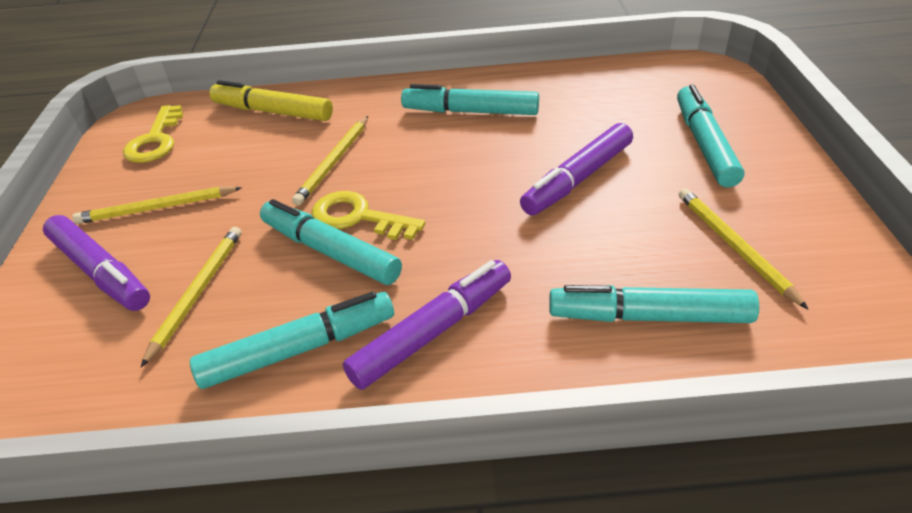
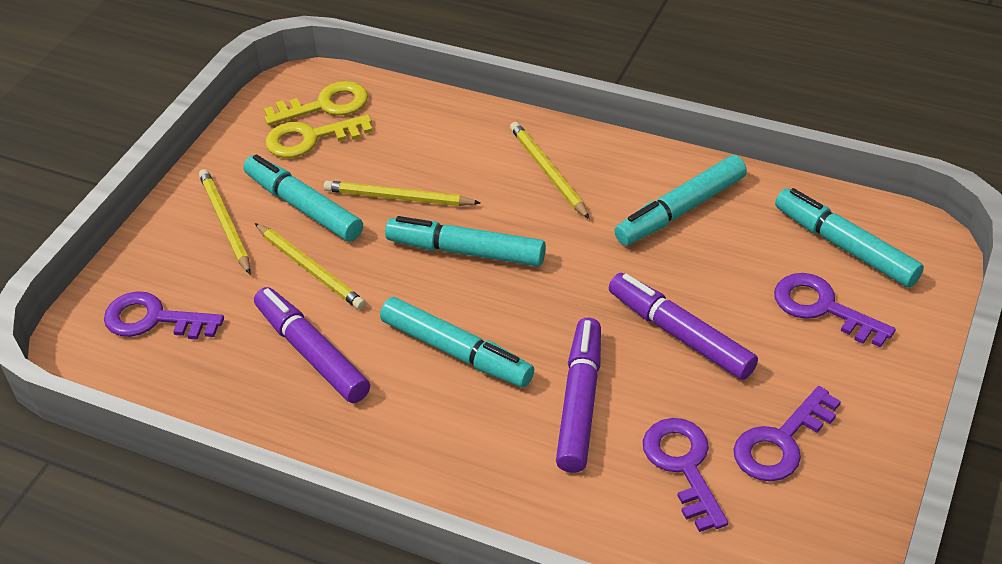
purple key: none = 0 -> [104,291,224,340] [643,418,728,532] [734,386,841,481] [774,273,896,347] = 4
yellow marker: [209,80,333,121] = 1 -> none = 0

